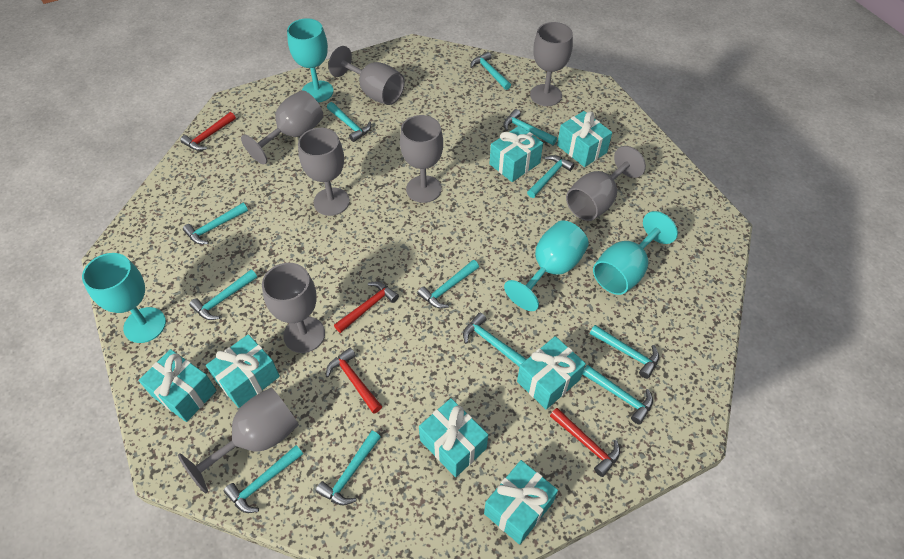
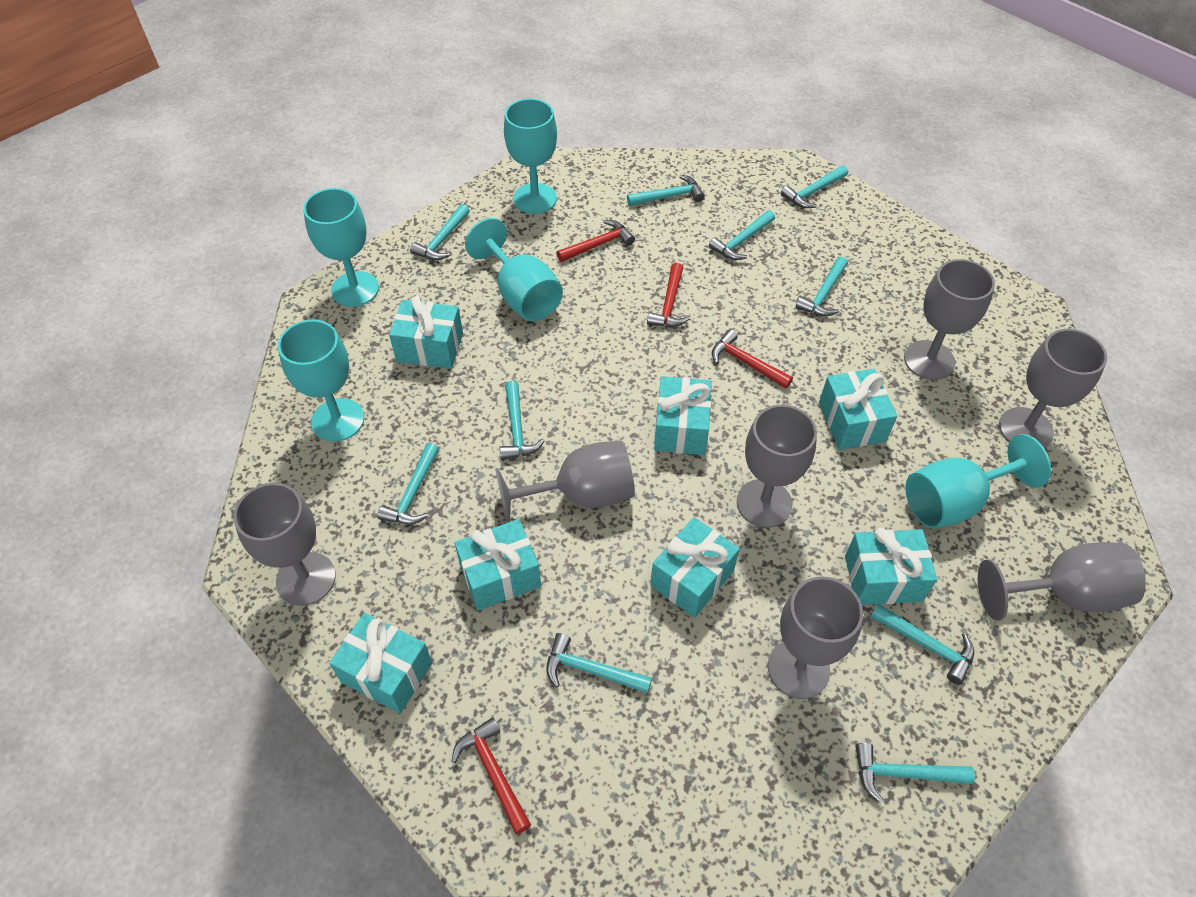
grey goblet: [178,387,299,493] [241,90,323,164] [262,263,325,353] [298,128,350,216] [328,46,405,105] [400,115,443,203] [530,22,573,106] [566,146,646,221] = 8 -> [233,483,336,606] [495,441,635,523] [737,404,817,528] [768,576,863,699] [904,259,995,380] [978,542,1146,621] [999,329,1107,448] = 7
turquoise goblet: [82,253,166,343] [287,18,334,103] [504,221,589,311] [593,211,678,295] = 4 -> [278,320,364,442] [303,188,379,307] [465,218,563,321] [504,98,557,214] [906,434,1051,529] = 5
turquoise hammer: [183,203,248,245] [189,270,257,320] [224,445,303,513] [316,431,381,506] [327,102,371,142] [417,260,479,308] [463,313,527,367] [470,52,511,90] [503,109,557,145] [527,155,574,198] [582,365,653,425] [590,325,659,379] = 12 -> [377,443,439,524] [410,204,470,260] [499,381,545,460] [546,633,652,693] [627,175,704,206] [709,210,775,260] [781,165,848,208] [796,256,848,316] [855,743,975,803] [871,604,974,685] = 10

